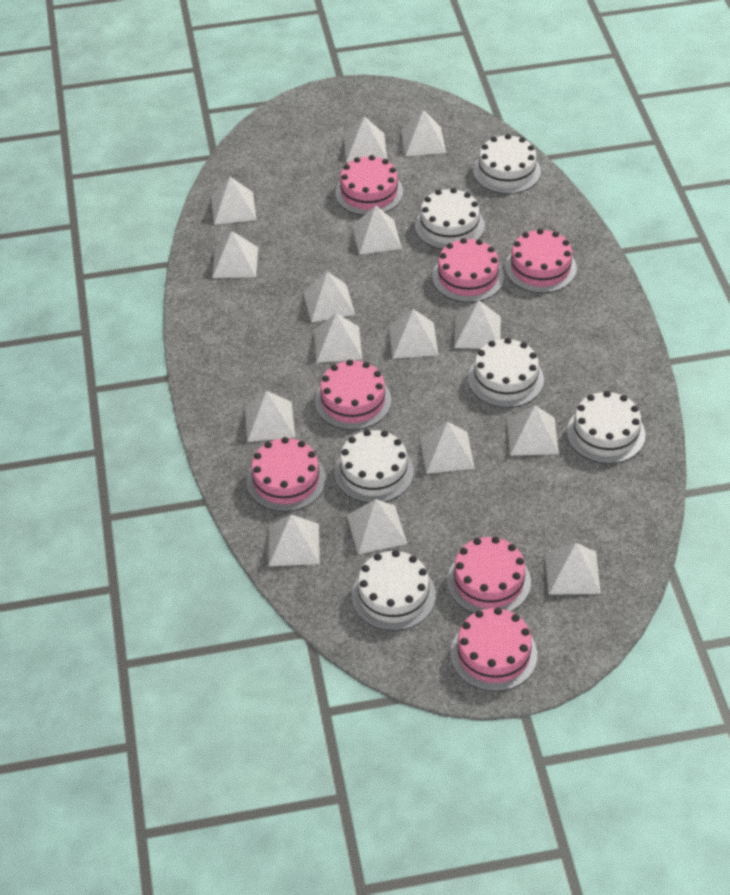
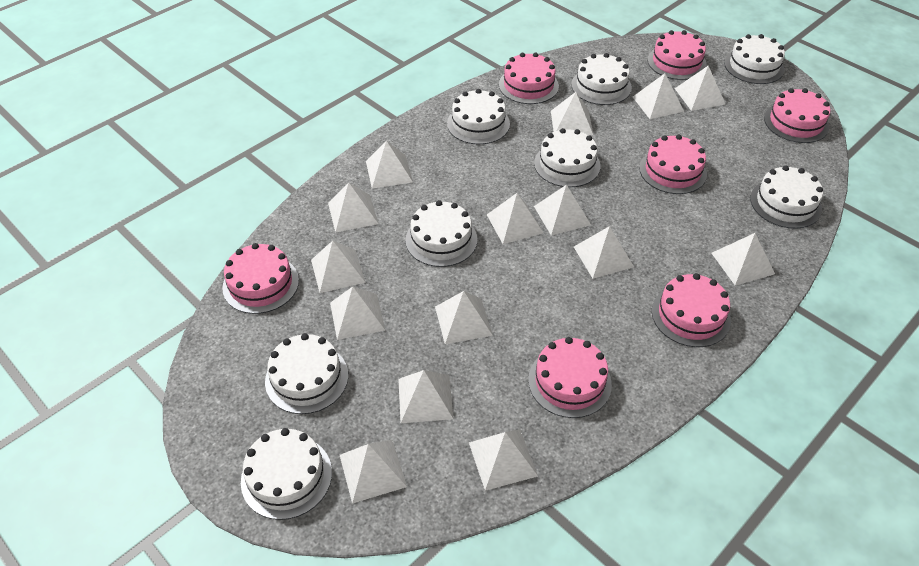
white cake: [335,430,414,503] [352,550,436,631] [415,188,485,250] [468,338,544,408] [473,134,541,194] [567,391,646,464] = 6 -> [241,428,332,520] [265,333,348,414] [405,200,477,267] [447,89,510,144] [534,128,600,187] [571,53,632,105] [724,34,785,84] [750,165,823,229] = 8

